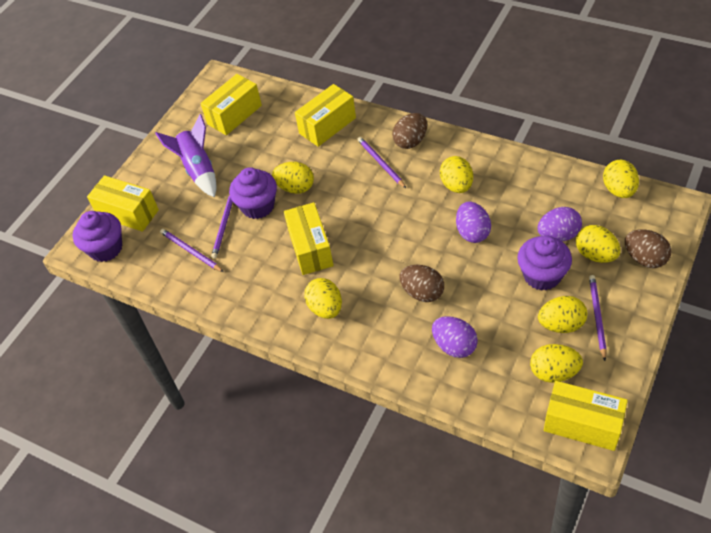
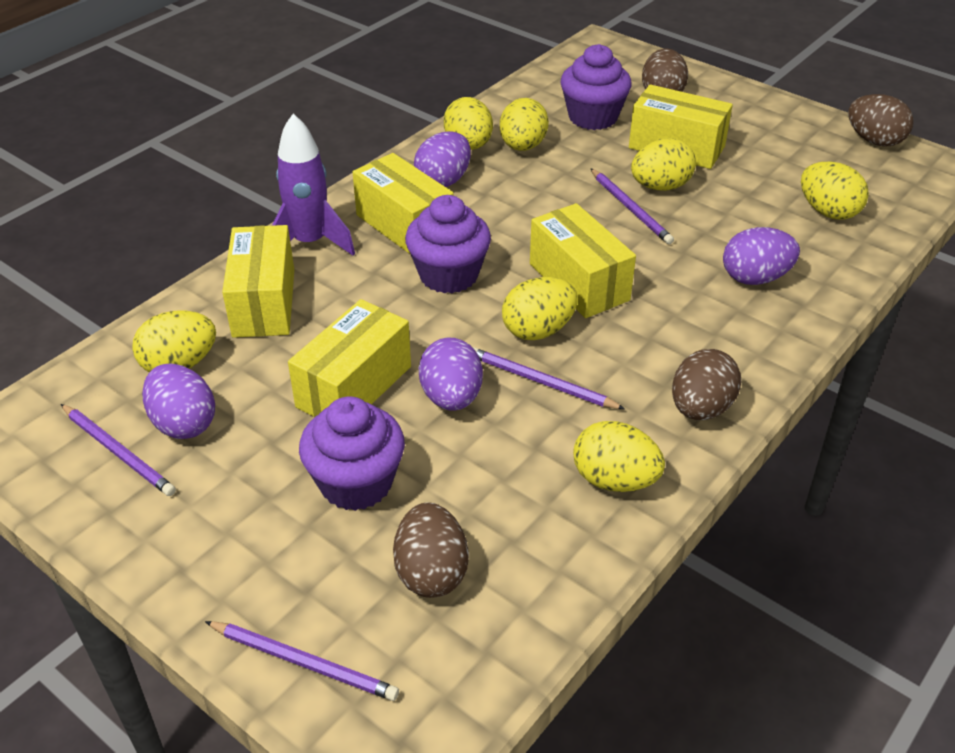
brown egg: [392,113,427,149] [399,265,444,302] [625,229,672,268] = 3 -> [393,503,469,598] [642,48,688,92] [672,349,741,420] [848,94,913,147] = 4
purple egg: [432,316,478,358] [456,201,491,243] [537,207,582,242] = 3 -> [142,363,215,439] [414,132,471,187] [419,338,483,411] [723,227,800,285] = 4

